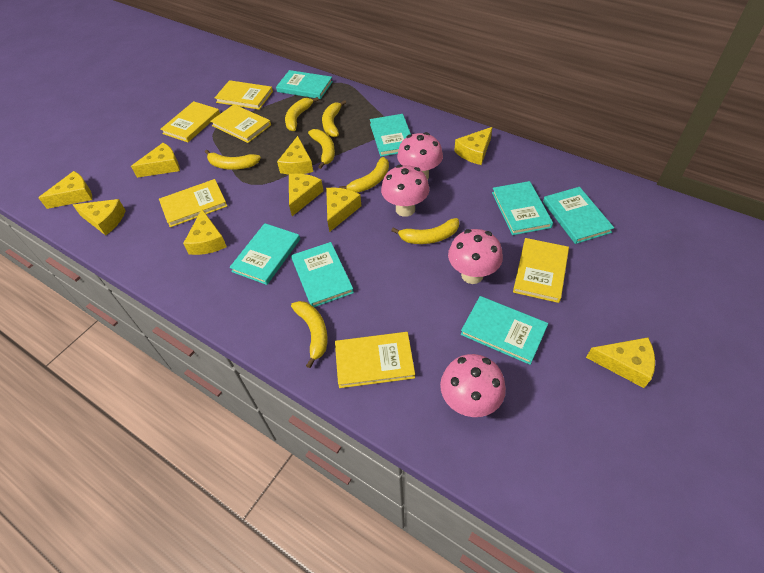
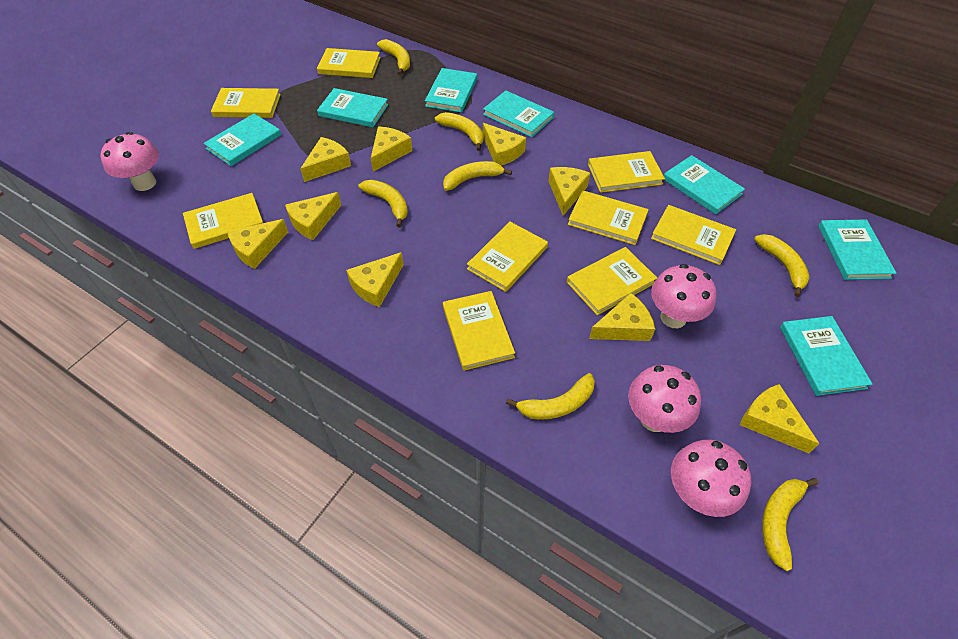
yellow book: [159,179,227,227] [160,101,220,142] [210,104,271,143] [215,80,273,110] [335,332,415,388] [513,238,569,303] = 6 -> [183,193,263,249] [211,88,281,118] [317,48,381,78] [443,291,515,371] [467,221,548,292] [567,247,657,315] [568,190,649,245] [588,151,665,193] [651,205,736,265] = 9

